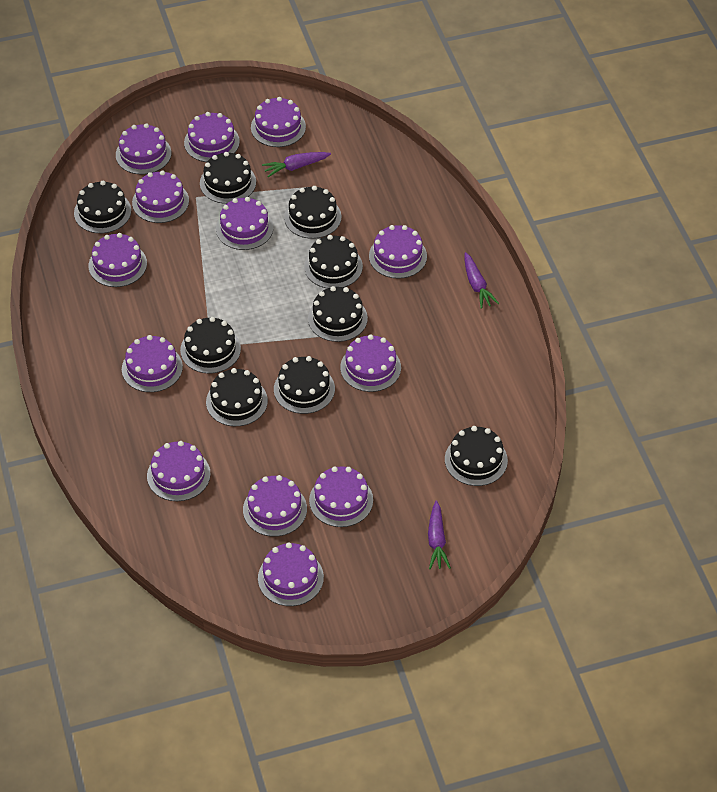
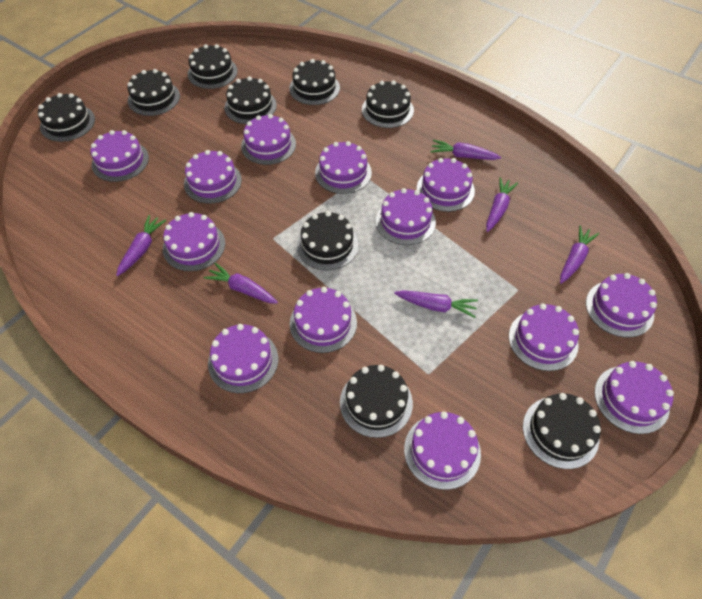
purple carrot: [262,152,331,177] [428,500,451,569] [464,252,499,309] = 3 -> [116,215,166,276] [203,263,278,304] [394,290,478,318] [430,140,501,160] [486,177,518,232] [560,225,599,284] = 6

